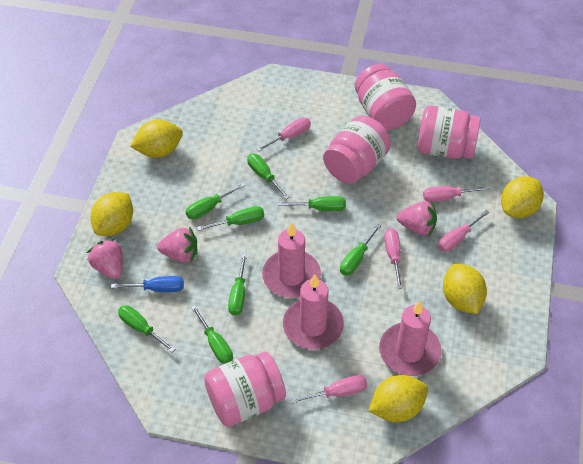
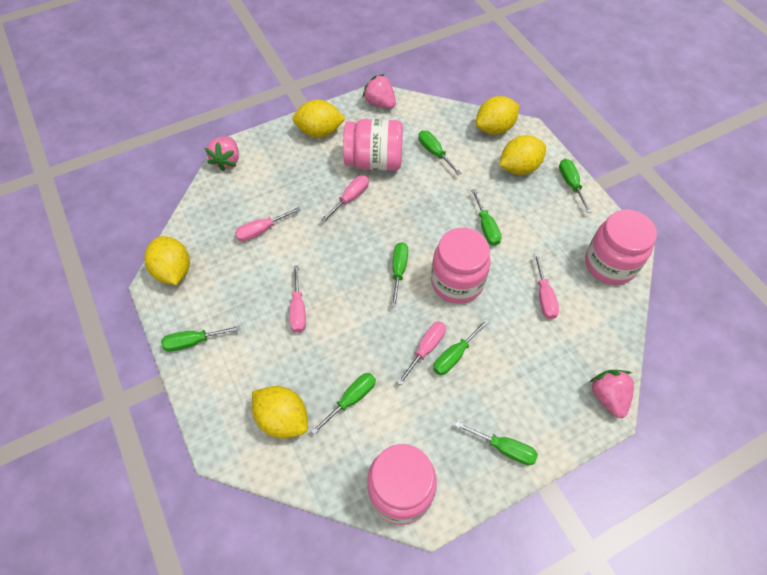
blue screwdriver: [111,276,184,292] = 1 -> none = 0
pink candle: [262,222,321,298] [283,274,344,350] [379,301,442,376] = 3 -> none = 0

